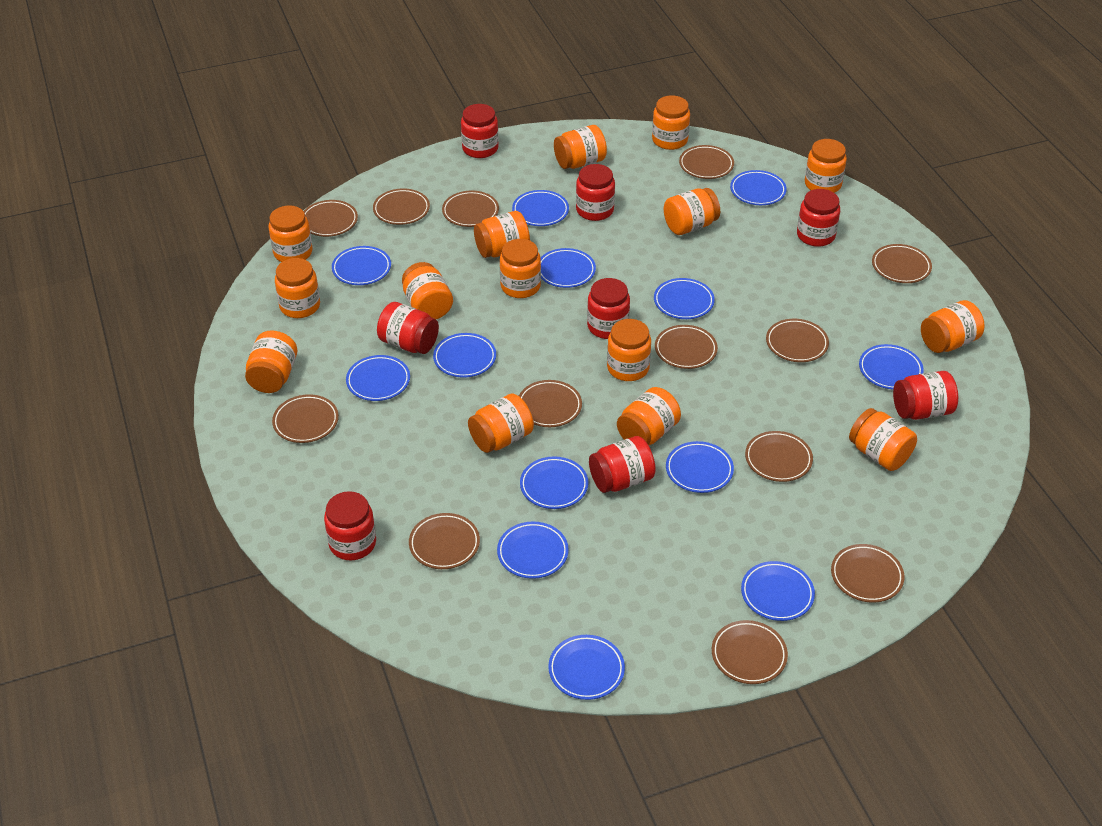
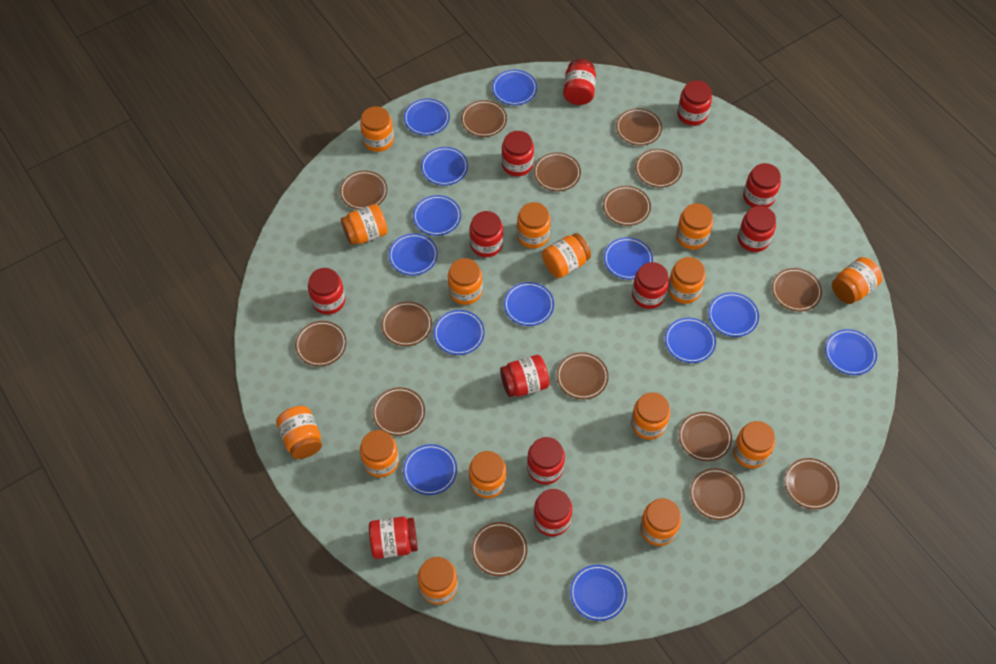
brown plate: [272,394,339,443] [304,200,358,237] [373,188,430,225] [409,513,480,569] [442,191,499,227] [519,380,582,427] [655,325,718,369] [679,145,734,179] [712,620,788,684] [745,431,813,482] [766,319,829,362] [831,544,904,603] [872,244,932,283] = 13 -> [295,321,347,366] [340,170,388,210] [372,387,425,436] [381,301,432,346] [461,100,507,137] [471,522,528,577] [534,152,581,191] [556,352,609,399] [603,186,651,226] [616,108,662,146] [635,149,683,188] [678,412,732,461] [690,468,745,520] [772,268,822,311] [784,458,840,510] = 15
red jar: [324,491,376,560] [377,302,439,354] [461,104,499,158] [576,164,615,221] [587,278,630,339] [589,436,656,493] [797,189,840,247] [893,371,958,420] = 8 -> [308,268,345,314] [369,517,418,559] [470,211,503,257] [500,355,549,397] [501,131,534,176] [527,437,565,485] [534,489,572,536] [563,59,596,105] [632,262,669,309] [677,80,712,126] [738,206,776,252] [743,163,781,208] = 12

